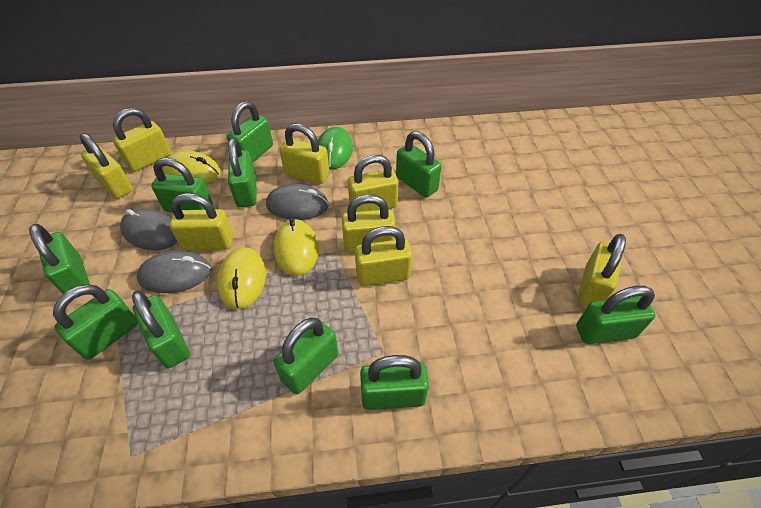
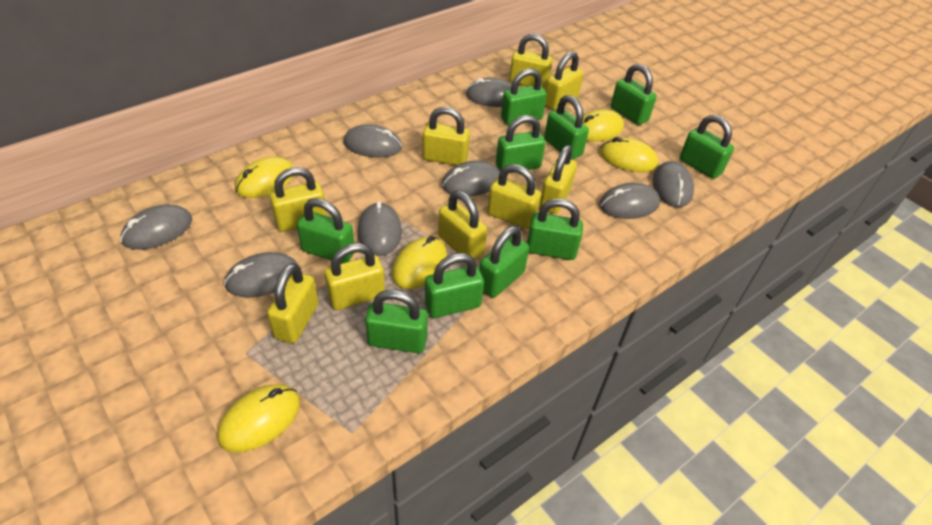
green mouse: [318,127,353,169] = 1 -> none = 0
grey mouse: [120,208,177,250] [137,251,211,293] [266,184,329,220] = 3 -> [120,204,192,250] [224,252,298,297] [343,124,402,158] [357,201,402,256] [442,161,500,196] [466,78,512,107] [599,183,660,219] [653,161,694,207] = 8
yellow mouse: [164,150,221,184] [217,247,266,310] [274,218,319,276] = 3 -> [217,385,300,453] [235,157,293,198] [392,236,447,289] [583,110,624,142] [600,137,658,172] = 5
yellow padlock: [80,133,133,199] [113,108,171,172] [169,193,233,251] [279,123,330,184] [341,194,395,253] [348,155,398,212] [355,226,412,286] [578,234,626,306] = 8 -> [267,263,318,344] [269,167,327,232] [324,243,385,310] [423,107,470,165] [438,190,487,259] [488,164,541,229] [509,34,553,90] [539,145,577,214] [545,51,583,110] = 9

